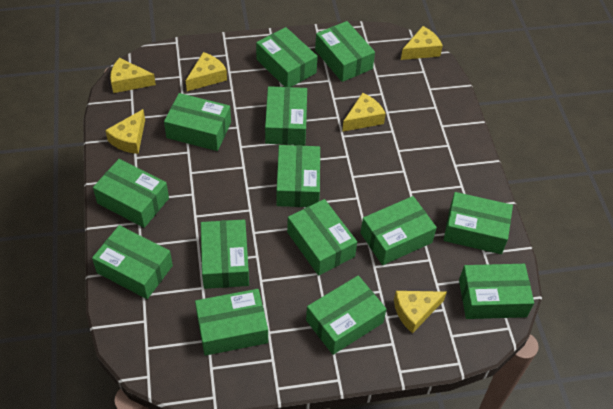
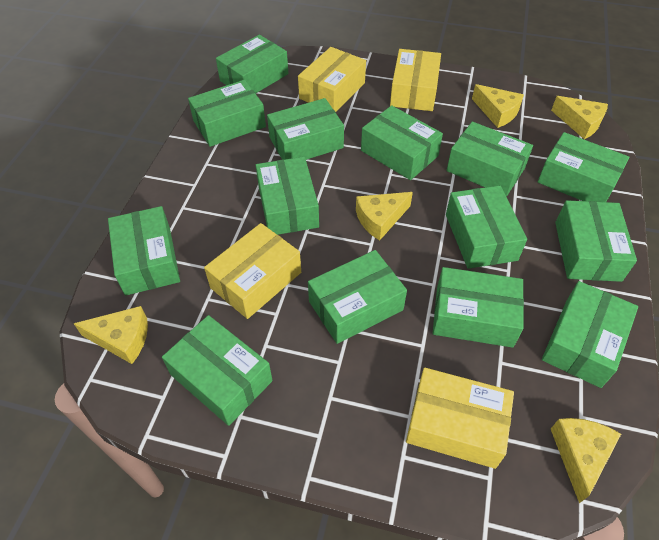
yellow box: none = 0 -> [204,223,301,319] [298,47,366,112] [390,49,441,111] [406,368,514,469] = 4
yellow cheese: [105,109,145,154] [110,58,156,93] [186,52,227,91] [342,93,386,132] [394,291,447,334] [401,26,443,60] = 6 -> [74,306,148,364] [356,192,413,241] [472,84,524,128] [551,96,608,139] [551,418,621,503] = 5

